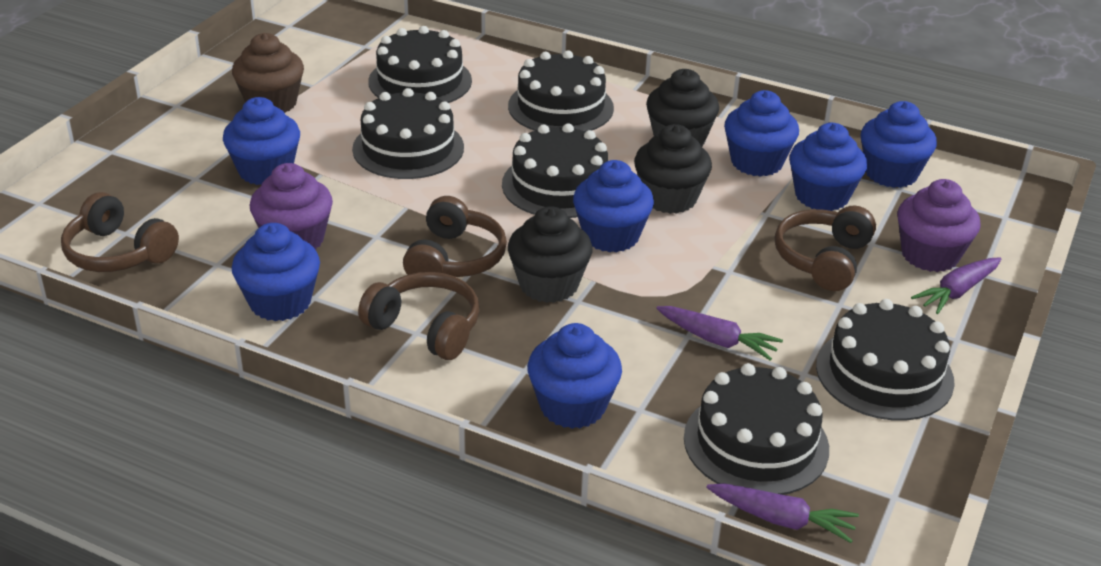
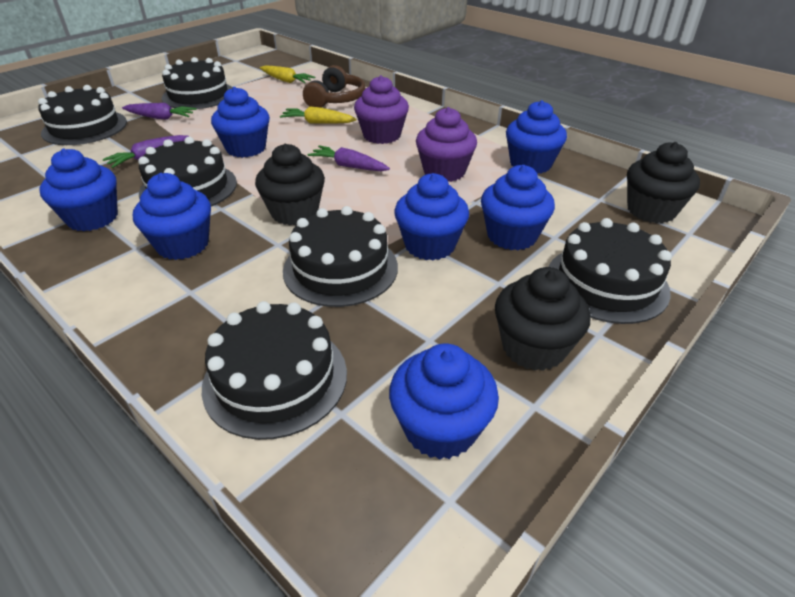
brown cupcake: [232,33,304,113] = 1 -> none = 0
brown headphones: [61,192,179,272] [358,272,480,360] [403,196,507,277] [775,205,876,291] = 4 -> [303,65,365,108] = 1
yellow carrot: none = 0 -> [260,65,316,83] [280,106,357,124] = 2

